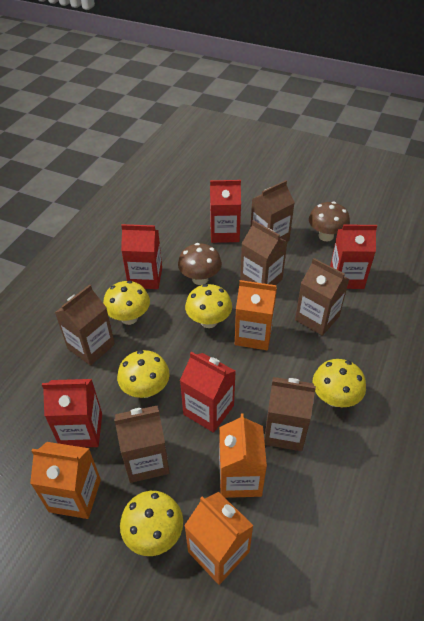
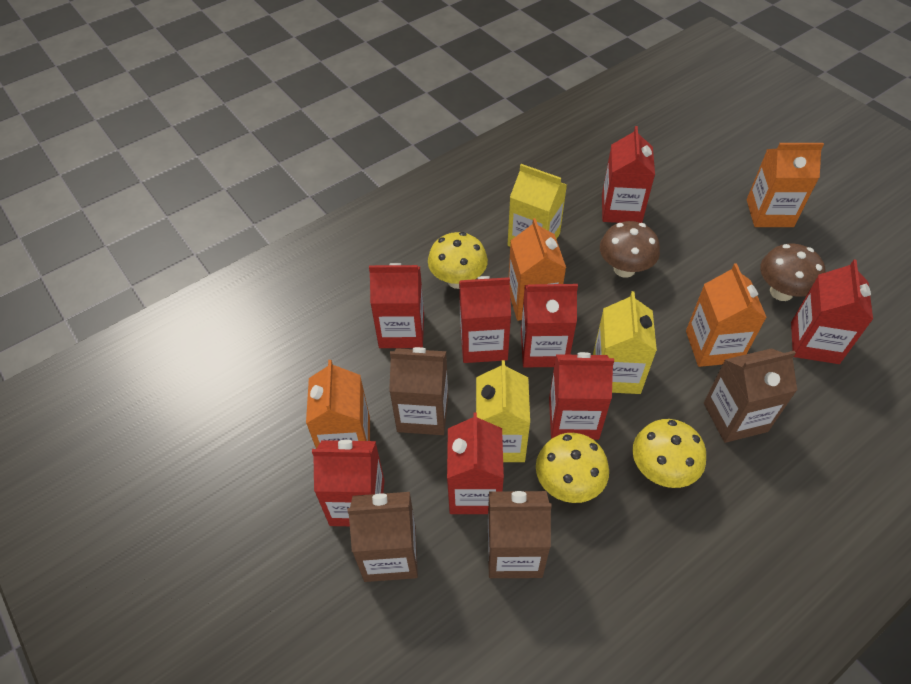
brown carton: [55,285,115,366] [114,406,170,483] [240,220,287,285] [250,180,295,242] [264,377,316,451] [295,258,349,336] = 6 -> [347,492,418,582] [389,347,448,435] [488,491,552,578] [704,348,797,443] = 4
red carton: [42,379,102,448] [121,224,162,289] [180,352,235,433] [210,180,241,243] [330,225,377,289] = 5 -> [312,440,385,526] [369,263,424,348] [447,412,504,514] [459,276,511,363] [521,284,578,367] [549,352,614,440] [602,126,655,223] [791,259,873,364] = 8
yellow carton: none = 0 -> [476,360,530,462] [507,164,567,247] [593,291,657,394] = 3
yellow mushroom: [103,281,150,325] [117,350,170,398] [120,491,183,556] [185,284,232,328] [313,359,366,407] = 5 -> [428,232,488,289] [536,433,609,503] [633,419,706,488] = 3

